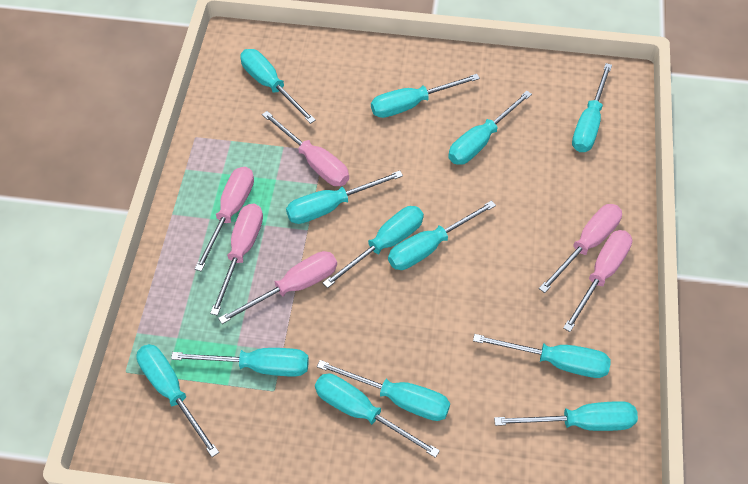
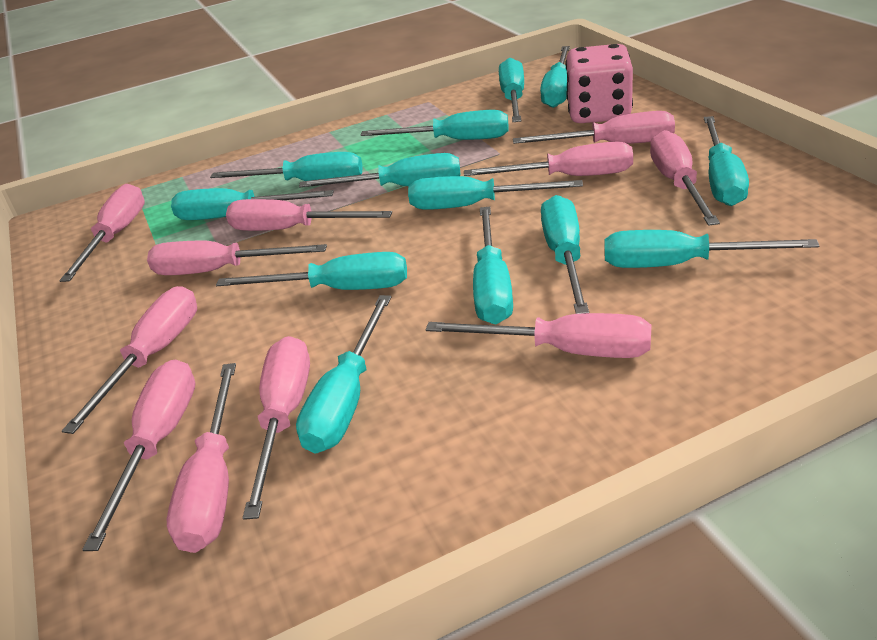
pink dice: none = 0 -> [565,44,633,123] = 1
pink screwdriver: [195,167,254,272] [210,204,263,316] [218,251,337,324] [262,111,349,186] [539,204,622,293] [563,230,632,332] = 6 -> [59,184,145,282] [62,286,197,434] [82,360,196,551] [147,241,327,275] [167,363,236,553] [226,199,392,231] [243,336,310,520] [426,313,652,358] [464,141,633,176] [513,111,675,144] [650,130,720,226] = 11

